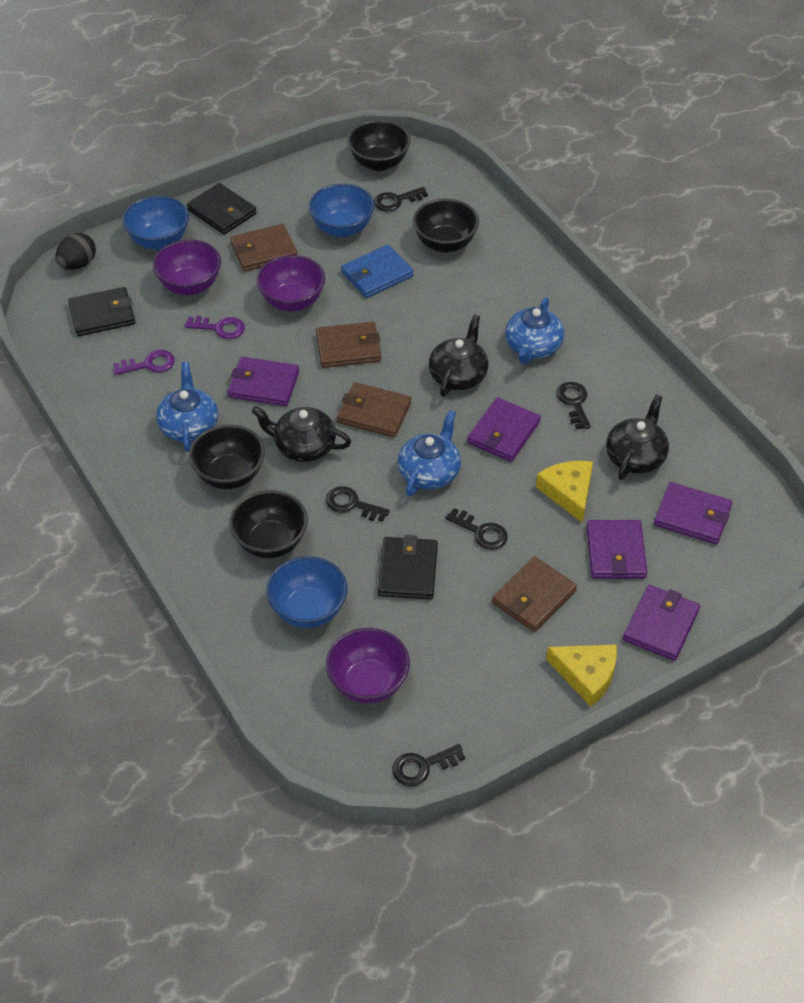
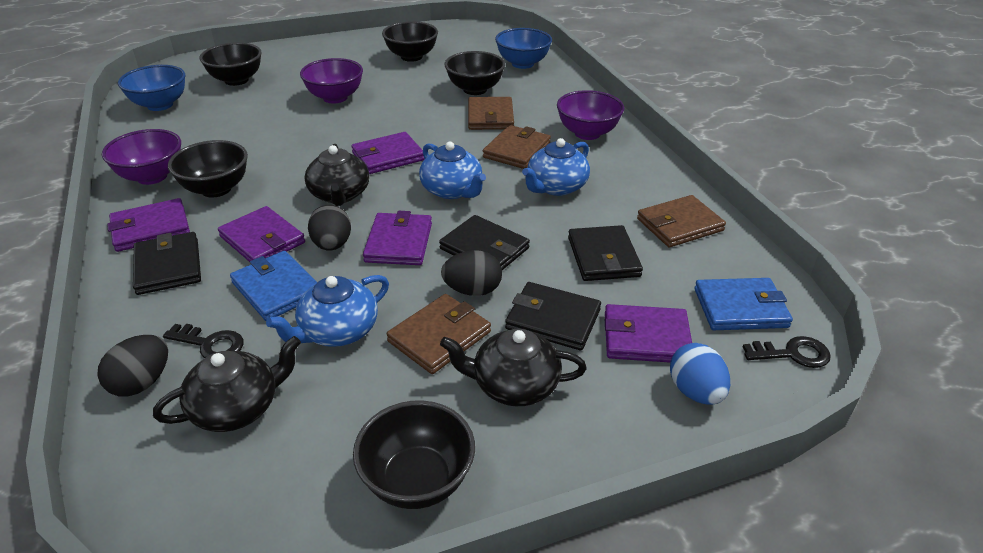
black bowl: [189,424,265,489] [229,490,308,558] [347,120,411,171] [413,198,479,253] = 4 -> [168,140,248,198] [200,42,262,86] [353,400,475,509] [382,21,438,62] [445,51,505,95] = 5
black egg: [56,233,96,270] = 1 -> [97,335,168,397] [308,205,351,251] [441,250,502,296] = 3
black key: [326,486,390,522] [374,187,428,212] [392,744,465,786] [445,508,508,550] [556,382,591,429] = 5 -> [163,324,244,358] [743,336,831,368] = 2
black wallet: [68,287,135,336] [187,183,257,235] [378,535,438,600] = 3 -> [133,232,201,295] [439,215,530,270] [505,282,601,350] [568,225,643,281] = 4
blue bowl: [123,196,189,250] [266,556,348,628] [309,184,375,237] = 3 -> [118,65,185,111] [495,28,552,69] = 2
blue egg: none = 0 -> [670,343,730,405] = 1
blue wallet: [341,244,414,298] = 1 -> [230,251,317,321] [694,278,793,330] = 2
purple key: [113,350,175,375] [185,316,245,339] = 2 -> none = 0
yellow cheese: [536,461,593,523] [546,644,617,707] = 2 -> none = 0

